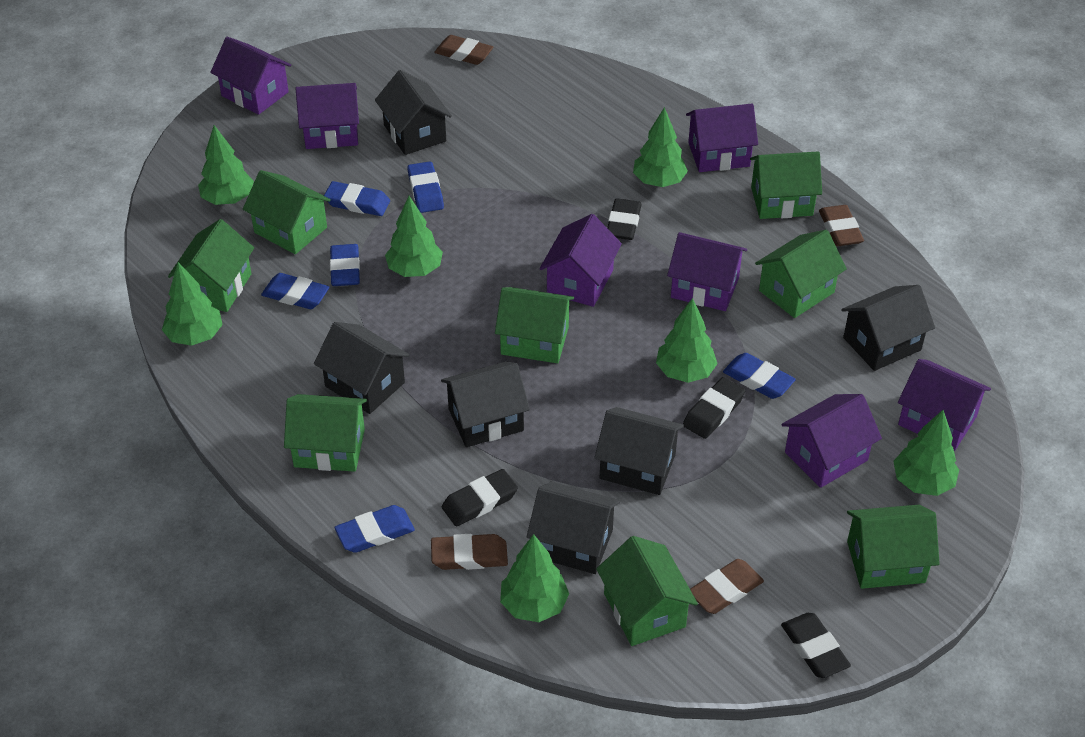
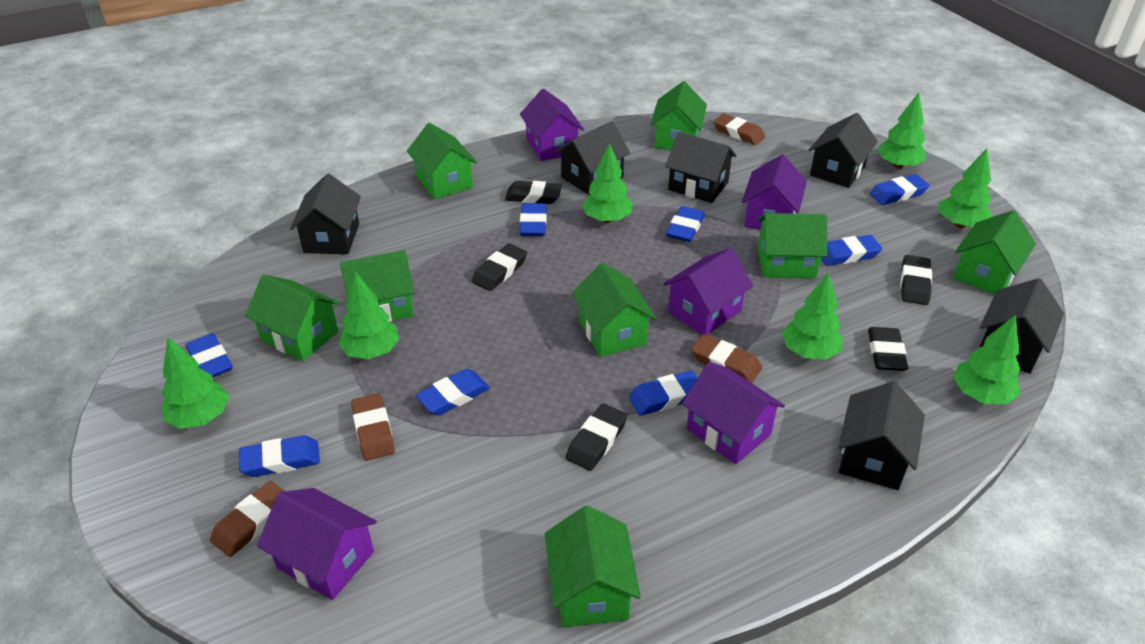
black eraser: [442,469,518,526] [607,198,642,240] [683,377,745,439] [781,613,851,678] = 4 -> [472,243,527,291] [505,181,562,204] [565,404,627,471] [868,327,908,371] [901,255,932,305] = 5
blue eraser: [261,273,329,309] [324,181,390,216] [330,244,360,286] [334,505,415,553] [407,161,444,213] [723,353,796,399] = 6 -> [186,333,233,378] [239,435,320,477] [415,369,490,415] [520,203,547,236] [629,371,697,416] [666,206,705,242] [821,235,882,266] [869,174,929,205] = 8
purple house: [210,37,291,115] [296,83,359,149] [539,214,622,307] [667,232,747,311] [686,104,758,172] [781,394,882,488] [898,359,991,451] = 7 -> [257,488,376,600] [520,89,584,161] [663,248,753,335] [682,362,785,464] [742,155,807,230] = 5

